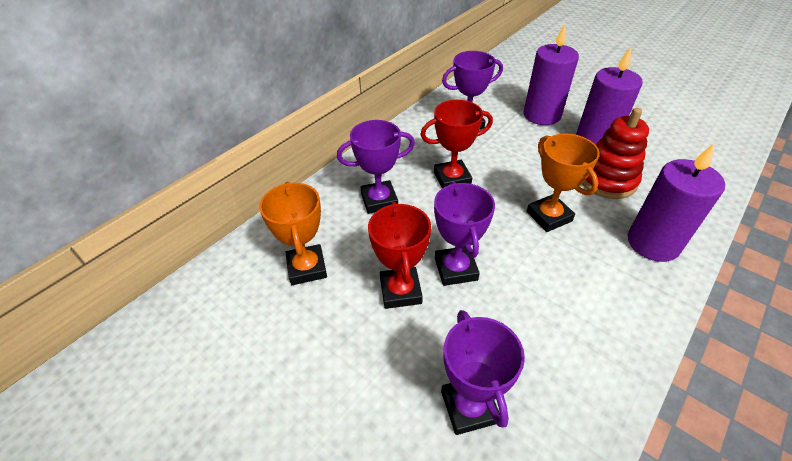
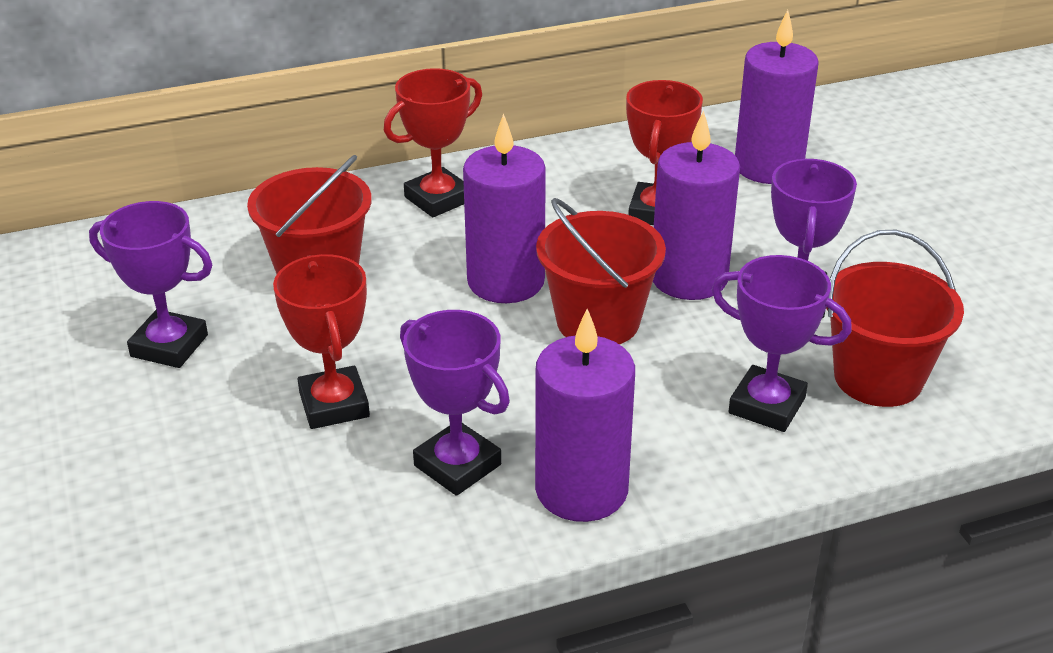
orange trophy: [259,182,327,285] [527,133,600,232] = 2 -> none = 0
purple candle: [523,24,579,125] [576,47,643,145] [628,143,725,262] = 3 -> [463,113,546,303] [535,309,635,522] [653,111,740,300] [735,10,819,184] = 4
red bucket: none = 0 -> [247,155,372,274] [536,198,666,344] [826,230,964,407] = 3
red stacking toy: [582,108,649,199] = 1 -> none = 0
red trophy: [368,202,431,309] [420,100,493,188] = 2 -> [273,254,370,429] [384,68,482,217] [626,80,703,225] = 3

